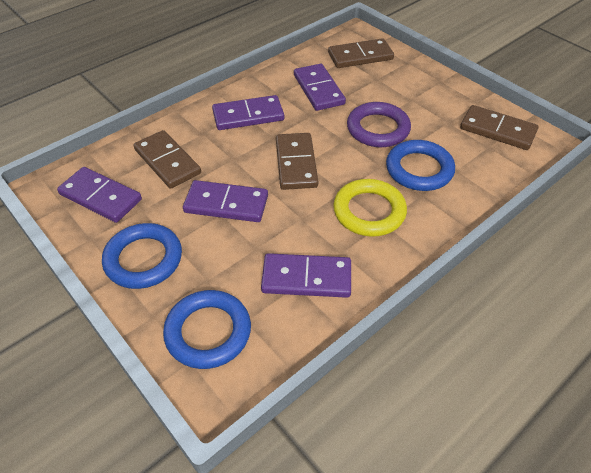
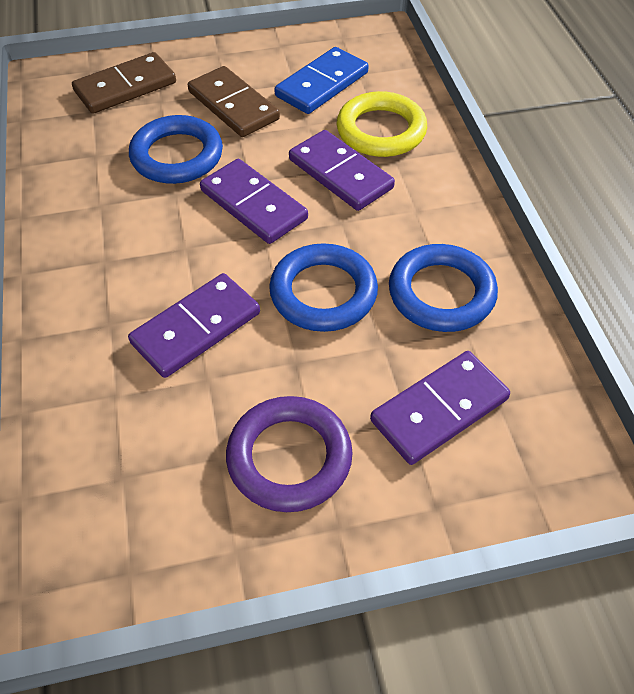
blue domino: none = 0 -> [274,47,369,114] = 1
brown domino: [133,130,201,189] [276,133,318,190] [328,38,394,68] [460,105,539,150] = 4 -> [72,52,176,114] [188,66,280,137] = 2
purple domino: [57,167,142,223] [183,180,268,222] [212,95,284,130] [261,253,351,298] [294,64,346,111] = 5 -> [128,273,260,378] [200,159,308,244] [289,130,395,211] [370,351,510,465] = 4

